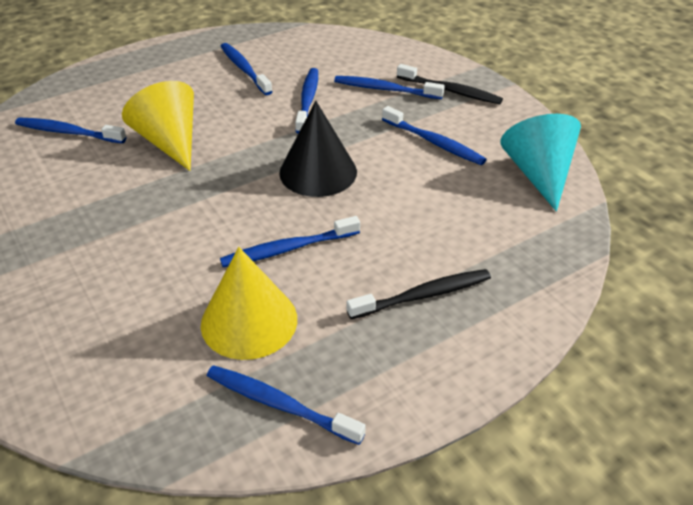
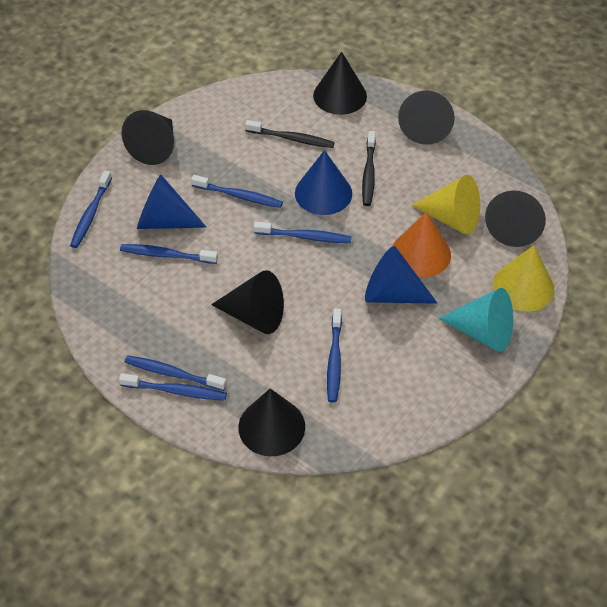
black cone: [279,101,357,197] = 1 -> [122,110,174,165] [211,270,284,334] [238,388,305,456] [313,52,367,115] [398,90,455,145] [485,190,546,247] = 6
blue cone: none = 0 -> [137,174,207,229] [295,150,352,215] [365,246,437,304] = 3
orange cone: none = 0 -> [392,211,451,277] = 1

